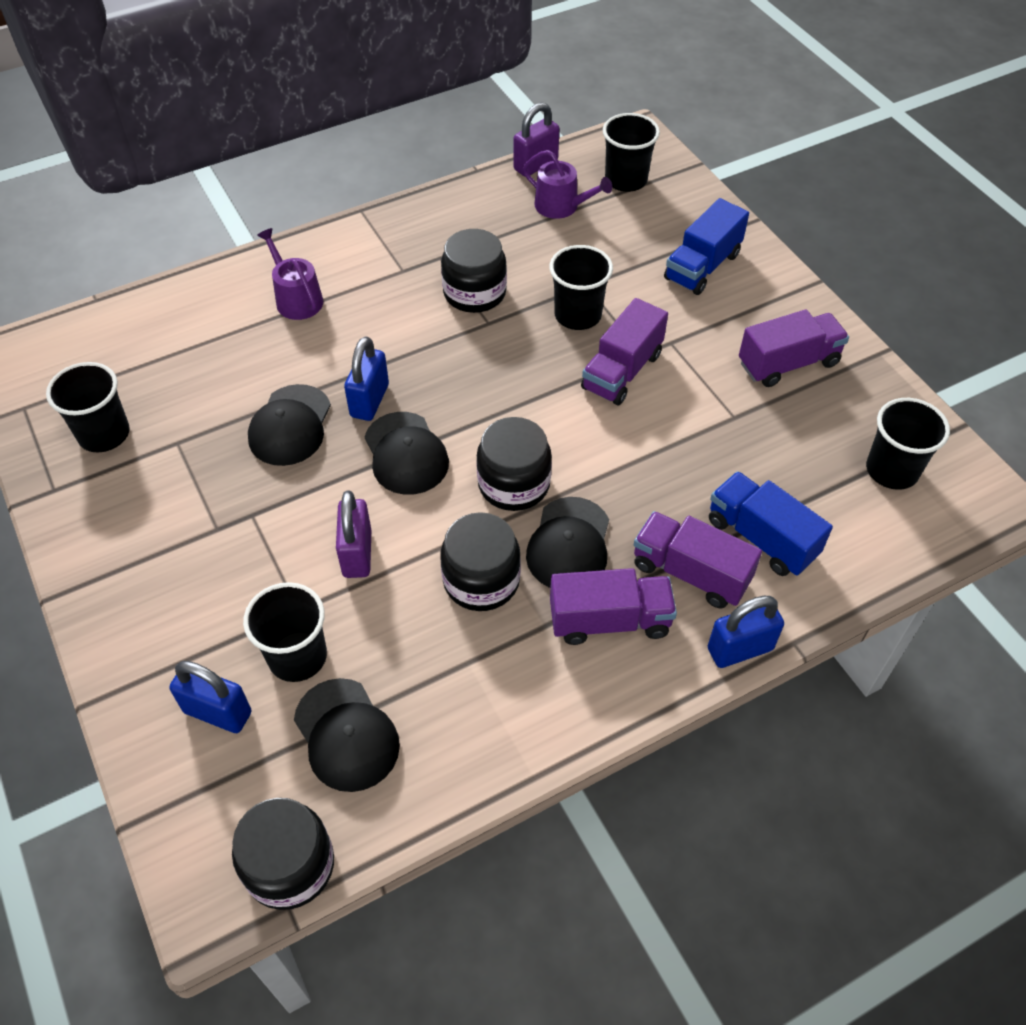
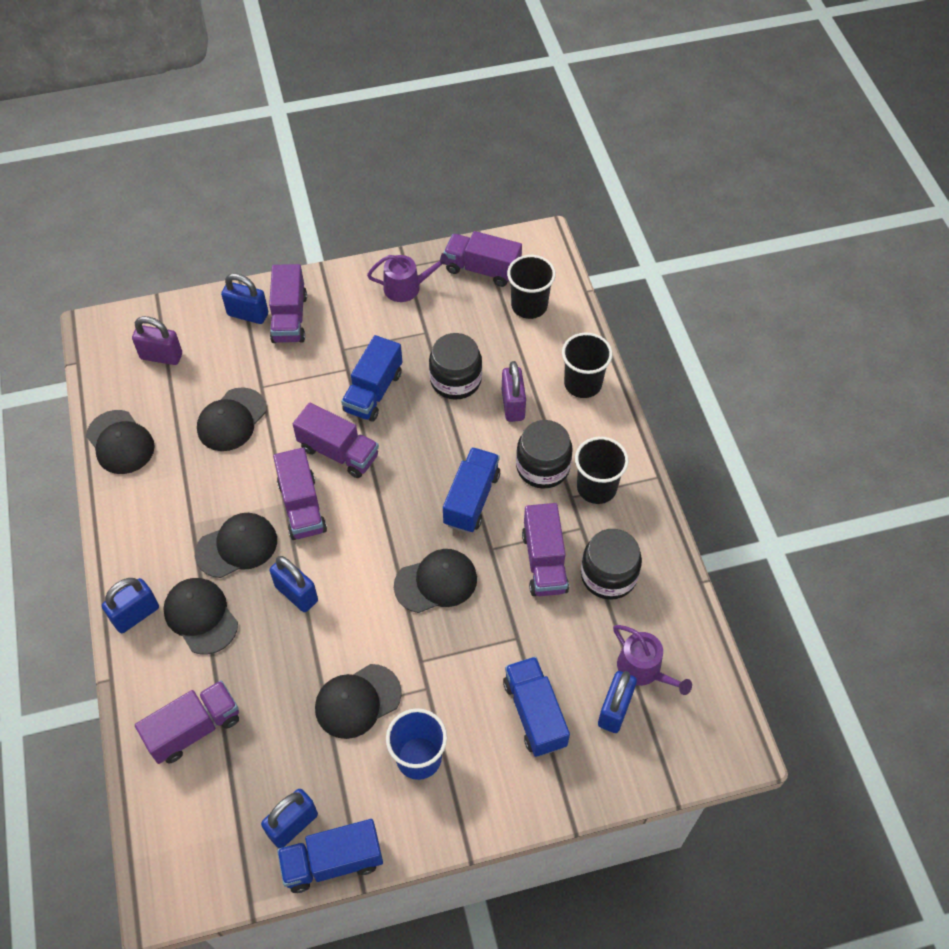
black cap: [248,384,331,466] [294,678,400,792] [364,412,449,495] [526,497,609,588] = 4 -> [86,410,155,474] [163,578,238,655] [195,513,277,578] [197,387,267,451] [315,664,402,739] [394,549,477,613] = 6
black cup: [46,362,130,453] [243,582,327,682] [550,245,613,330] [603,113,660,192] [866,398,950,490] = 5 -> [507,255,556,319] [562,333,613,398] [575,437,629,504] = 3
black jar: [232,798,334,910] [440,512,521,611] [441,229,507,313] [476,417,552,511] = 4 -> [429,333,482,400] [516,420,573,489] [581,529,642,600] = 3
blue cup: none = 0 -> [386,708,447,780] = 1
blue padlock: [169,661,251,733] [344,336,389,421] [708,596,784,668] = 3 -> [102,578,159,633] [221,273,268,324] [261,789,318,848] [270,556,318,612] [598,671,637,733] = 5
blue truck: [664,198,749,295] [709,471,833,576] = 2 -> [277,819,383,893] [341,335,402,422] [443,447,500,533] [503,657,570,757] = 4
purple truck: [550,568,677,645] [581,298,668,405] [634,511,762,609] [739,309,849,387] = 4 -> [135,680,239,764] [269,264,307,343] [273,448,327,540] [293,402,379,478] [444,231,522,287] [522,503,569,596] = 6

